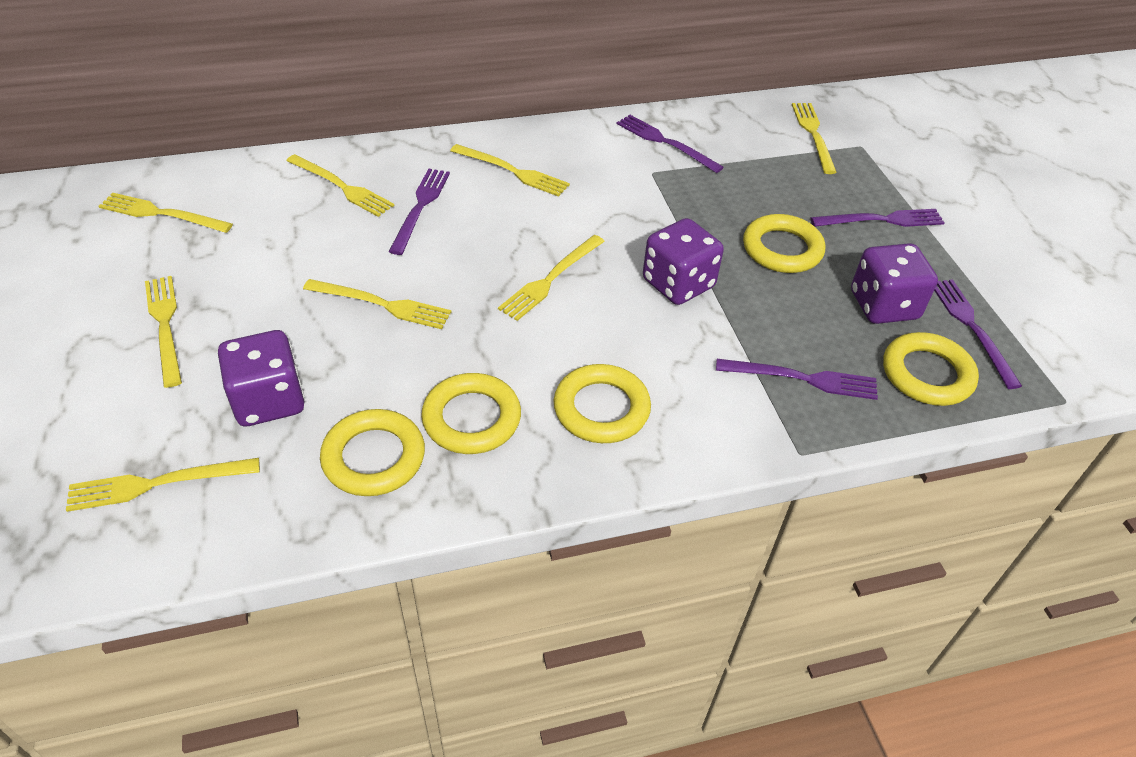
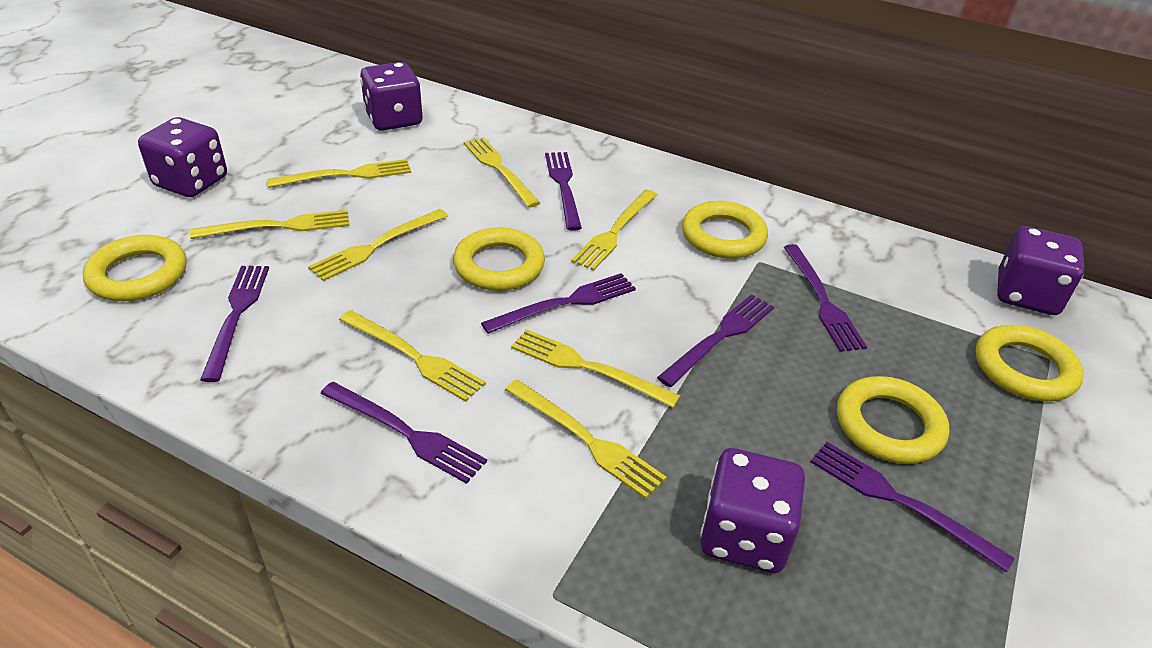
purple dice: [218,330,305,426] [643,218,724,305] [851,243,938,324] = 3 -> [138,117,227,197] [360,62,423,131] [700,448,805,573] [997,226,1084,315] = 4
purple fork: [389,169,450,255] [617,115,724,173] [716,359,878,400] [810,209,945,227] [934,279,1022,389] = 5 -> [200,266,269,382] [320,382,487,484] [481,273,636,334] [545,152,582,231] [657,294,774,387] [784,244,867,352] [810,442,1015,573] = 7

